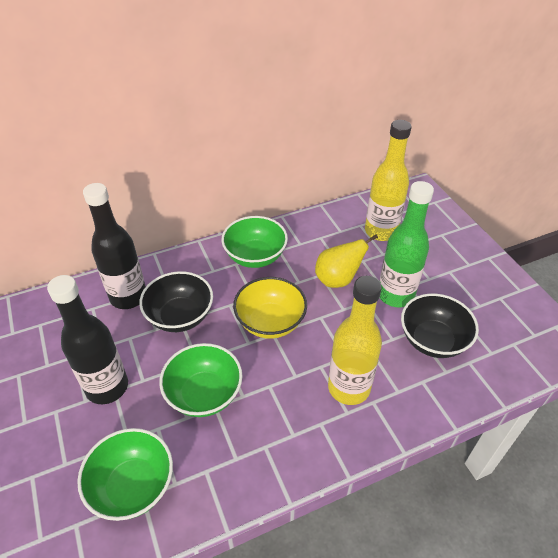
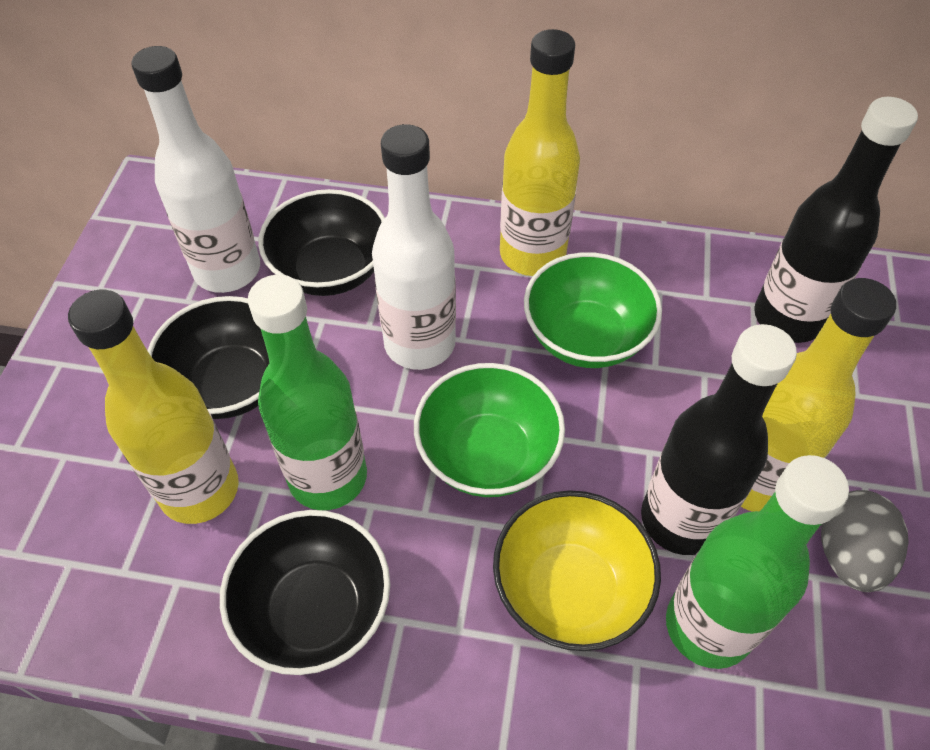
black bowl: [139,271,213,332] [401,294,479,358] = 2 -> [147,296,269,419] [220,510,390,675] [258,189,385,296] = 3
green bottle: [379,181,434,308] = 1 -> [248,275,367,510] [666,455,849,669] = 2
green bowl: [77,428,173,521] [159,343,243,417] [221,216,288,268] = 3 -> [414,363,565,497] [524,252,662,368] = 2
grey egg: none = 0 -> [821,490,909,592] = 1
white bottle: none = 0 -> [131,46,260,293] [372,124,456,370] = 2
yellow bottle: [328,276,382,405] [365,120,412,241] = 2 -> [68,290,239,524] [500,29,580,276] [741,278,896,512] = 3
yellow pear: [315,235,378,288] = 1 -> none = 0

